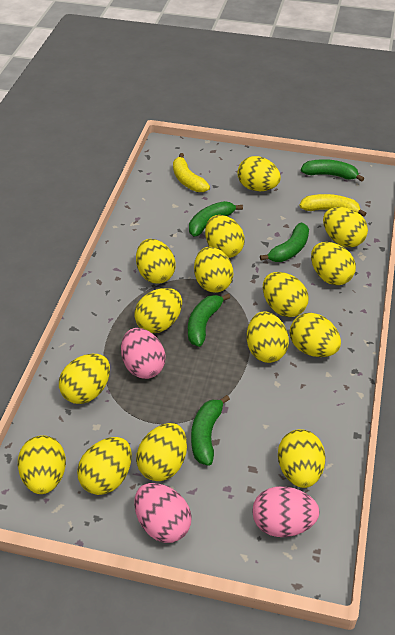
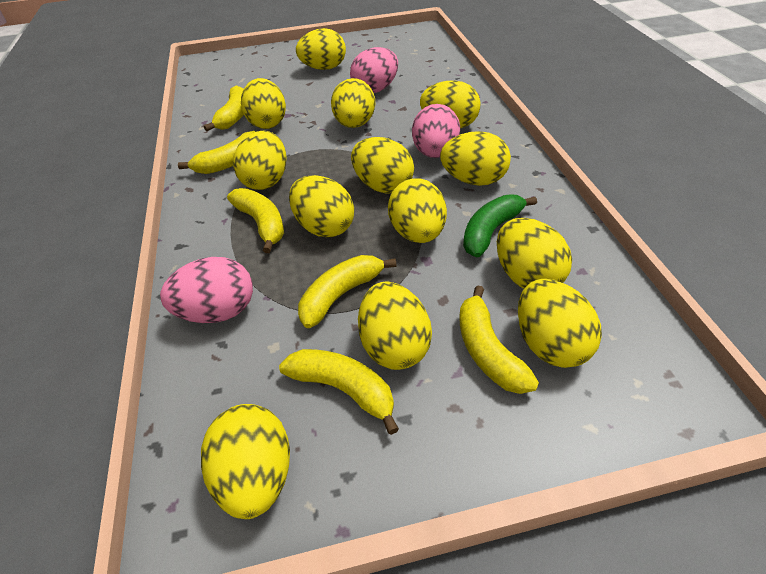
green banana: [188,294,230,347] [189,201,243,237] [191,395,230,466] [260,223,309,262] [301,159,364,182] = 5 -> [463,194,537,258] = 1
yellow banana: [173,153,210,192] [299,194,367,217] = 2 -> [178,131,256,174] [204,86,244,131] [227,188,284,253] [279,349,399,435] [298,255,397,328] [459,285,539,394] = 6
yellow egg: [18,435,66,494] [59,354,110,404] [77,437,132,495] [134,288,182,333] [136,239,176,284] [136,423,187,481] [194,247,233,293] [205,215,245,258] [237,156,281,191] [247,311,289,363] [263,272,309,317] [278,429,325,488] [290,313,341,357] [311,242,356,285] [323,207,368,248] = 15 -> [201,404,290,519] [233,131,287,190] [241,78,286,129] [289,175,354,237] [296,28,346,70] [331,78,375,128] [351,137,414,194] [358,281,432,370] [388,179,447,243] [420,80,481,128] [440,131,511,186] [497,218,572,289] [518,279,602,368] = 13

